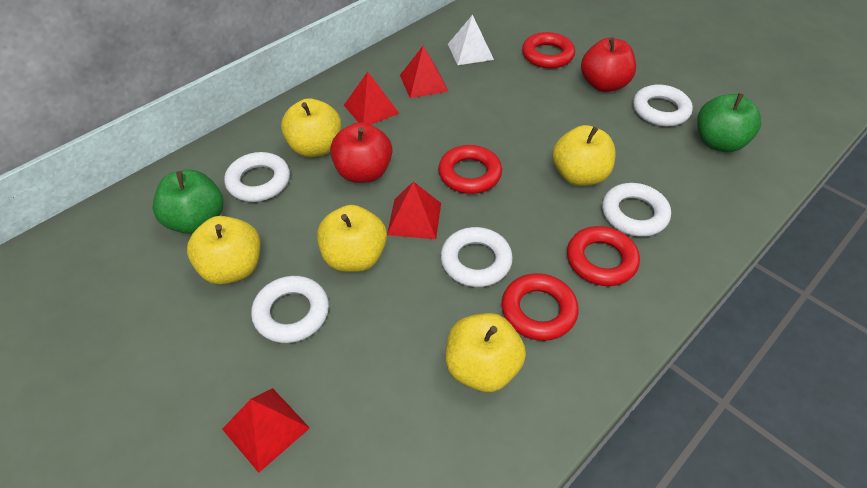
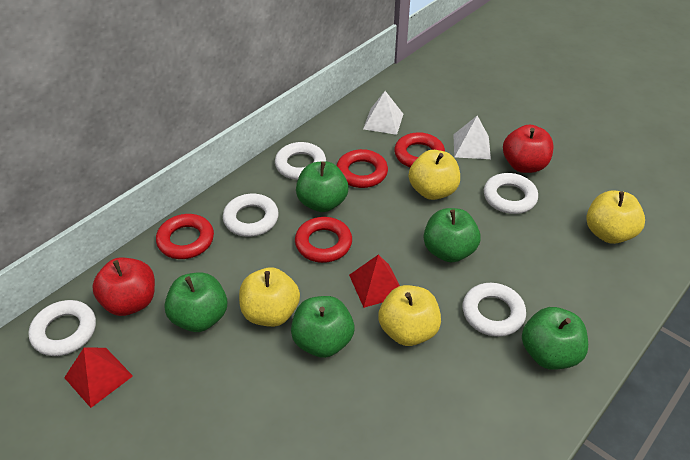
green apple: [153,169,223,234] [697,93,761,152] = 2 -> [164,272,228,332] [291,296,354,358] [296,161,348,212] [424,208,481,263] [522,307,588,370] = 5
red pyramid: [222,388,310,473] [344,72,400,125] [387,181,441,239] [400,46,448,98] = 4 -> [64,347,133,408] [349,255,400,308] = 2
white pyramid: [448,14,494,65] = 1 -> [363,91,403,135] [453,116,491,159] = 2
yellow apple: [187,216,261,285] [281,98,341,157] [317,205,387,272] [446,313,526,392] [552,125,616,186] = 5 -> [239,267,300,327] [378,285,441,346] [409,150,460,200] [586,190,645,244] = 4

